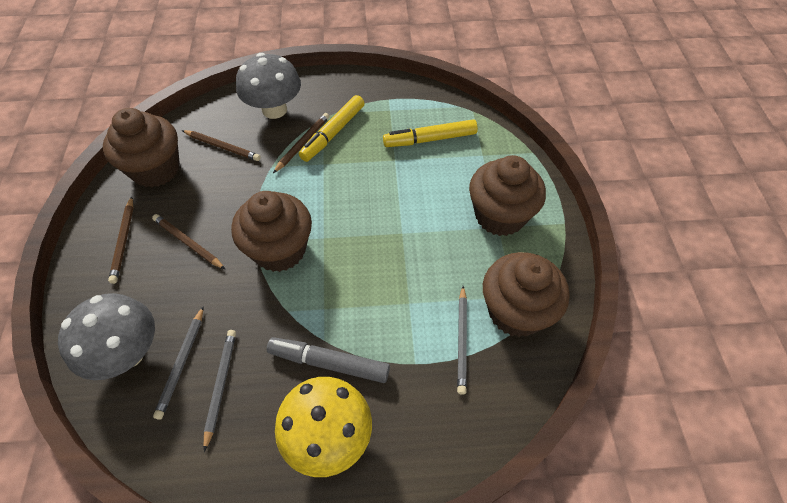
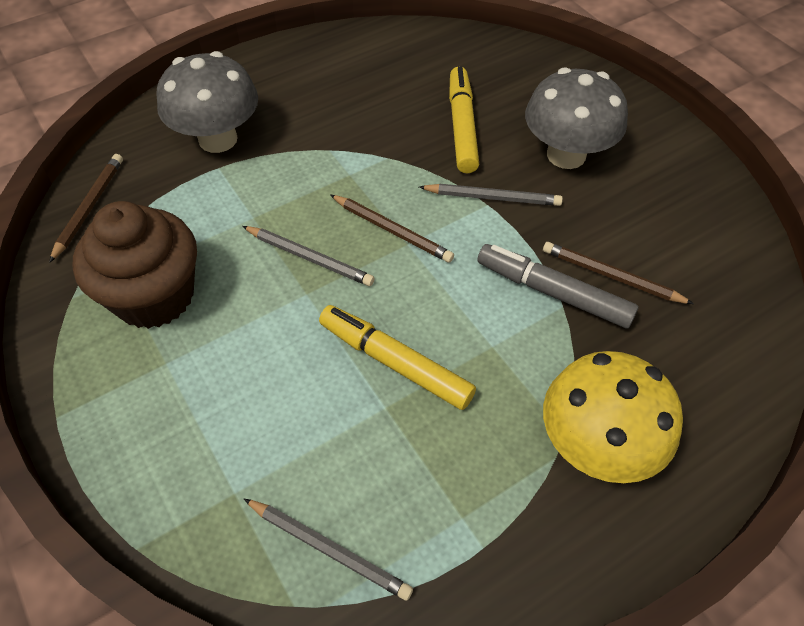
brown cupcake: [103,108,180,188] [231,191,312,272] [469,155,546,236] [483,252,570,337] = 4 -> [73,201,197,329] = 1
brown pencil: [108,196,134,284] [152,214,225,269] [182,130,261,161] [273,113,329,173] = 4 -> [49,154,123,263] [330,195,454,263] [543,242,694,304] = 3

